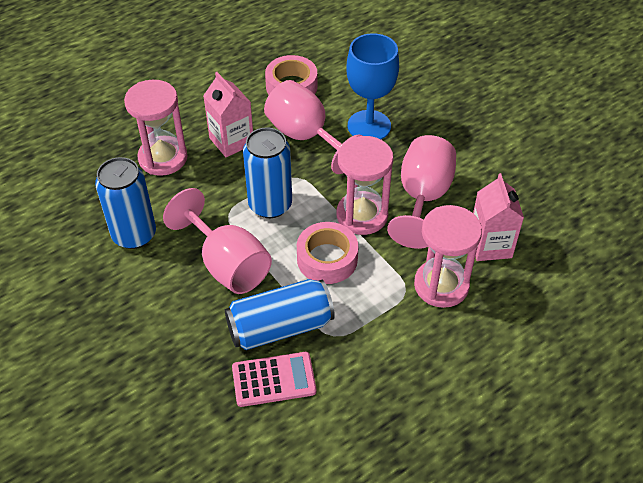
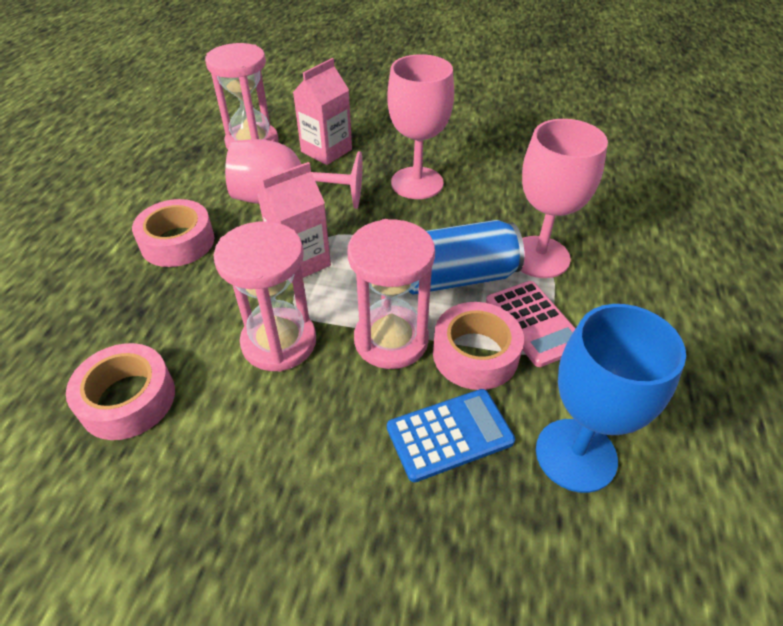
blue calculator: none = 0 -> [387,389,515,482] = 1
blue can: [95,157,156,249] [225,279,335,350] [243,127,292,218] = 3 -> [409,220,524,295] = 1
pink tape: [265,55,317,95] [297,222,358,284] = 2 -> [66,343,175,440] [132,199,214,267] [433,302,524,390] = 3

